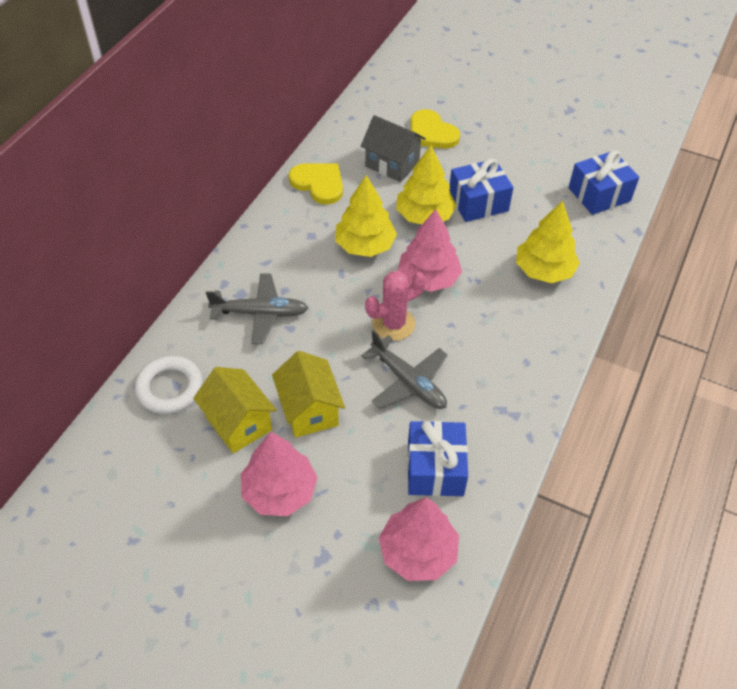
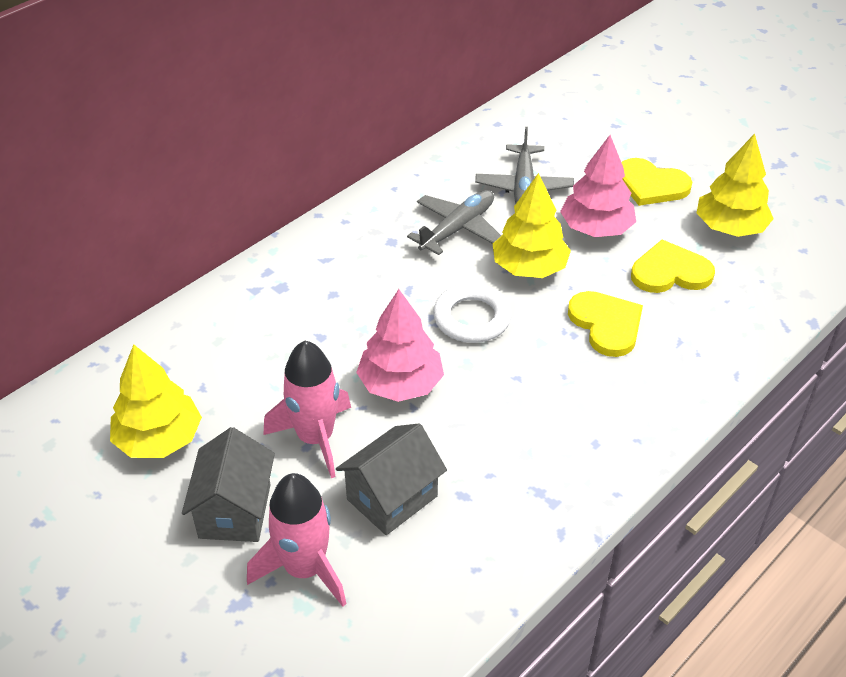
blue gift: [407,421,468,496] [450,159,514,222] [568,150,639,215] = 3 -> none = 0
grey house: [361,115,426,182] = 1 -> [182,427,275,542] [336,423,447,535] = 2
pink cactus: [365,271,426,341] = 1 -> none = 0
pink rocket: none = 0 -> [247,473,347,607] [263,341,351,478] = 2
pink tree: [241,432,318,516] [379,497,459,581] [398,209,462,292] = 3 -> [356,289,444,402] [560,135,636,237] = 2
yellow heart: [289,163,343,204] [411,109,460,149] = 2 -> [568,291,643,357] [621,158,692,206] [631,240,715,293] = 3
yellow house: [193,367,276,453] [272,351,345,438] = 2 -> none = 0

